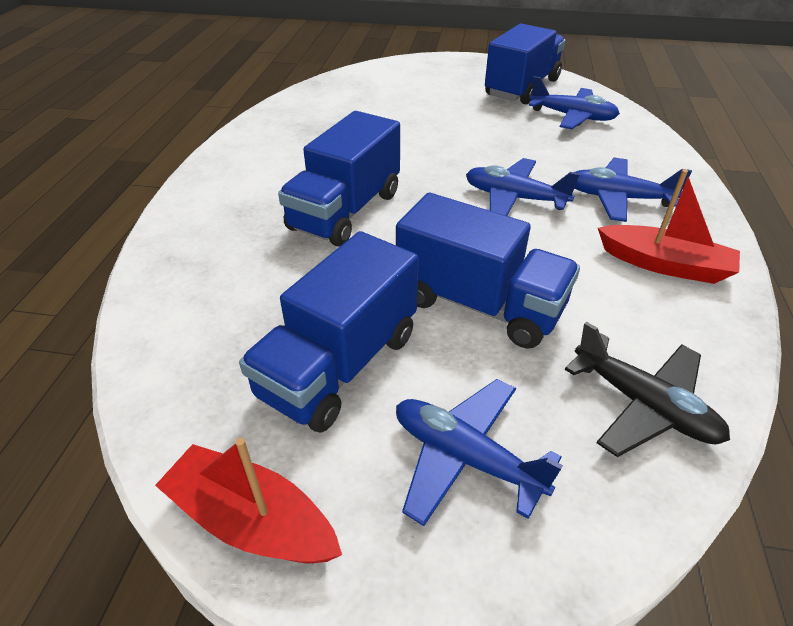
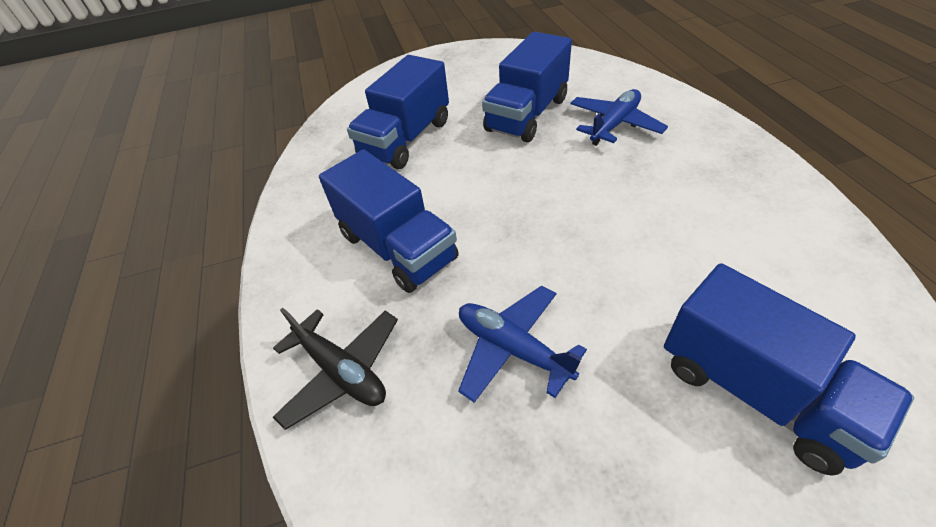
blue plane: [396,379,563,526] [466,158,580,216] [529,76,620,129] [574,158,692,222] = 4 -> [458,285,587,403] [570,89,668,146] = 2
red boat: [155,438,342,564] [598,169,740,284] = 2 -> none = 0

